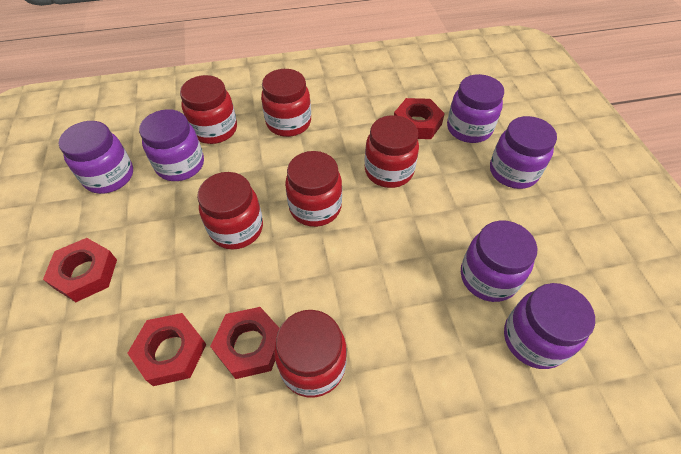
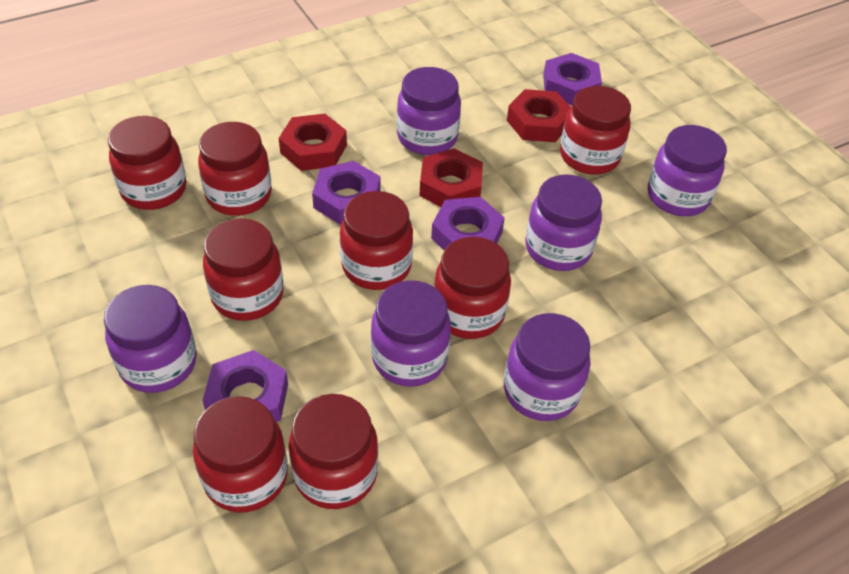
purple nut: none = 0 -> [202,350,288,422] [312,161,380,225] [431,197,505,250] [543,53,602,105] = 4
red jar: [180,75,237,144] [197,172,263,249] [261,69,311,137] [274,310,347,398] [285,151,342,227] [365,115,419,188] = 6 -> [108,116,187,210] [193,396,288,513] [198,122,272,216] [203,218,284,321] [289,394,378,509] [340,191,413,290] [434,237,511,339] [560,86,631,175] = 8
red nut: [43,238,117,302] [128,313,206,386] [210,307,279,379] [394,98,445,139] = 4 -> [279,114,347,171] [419,148,483,207] [507,89,570,142] = 3

